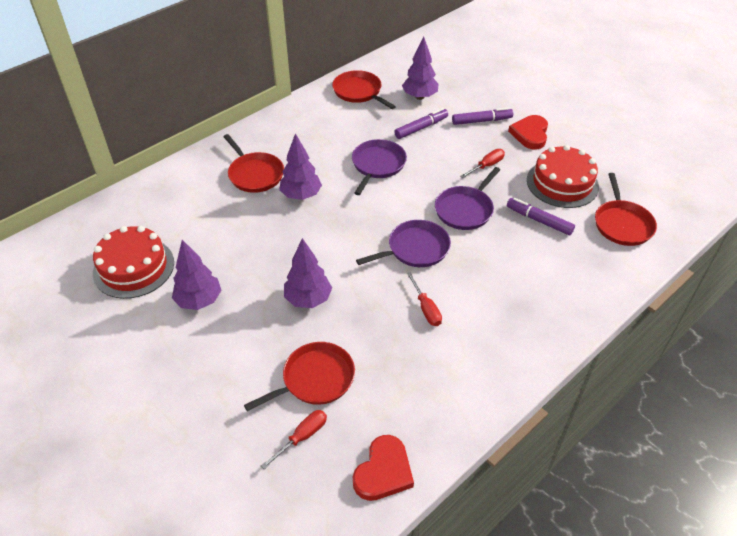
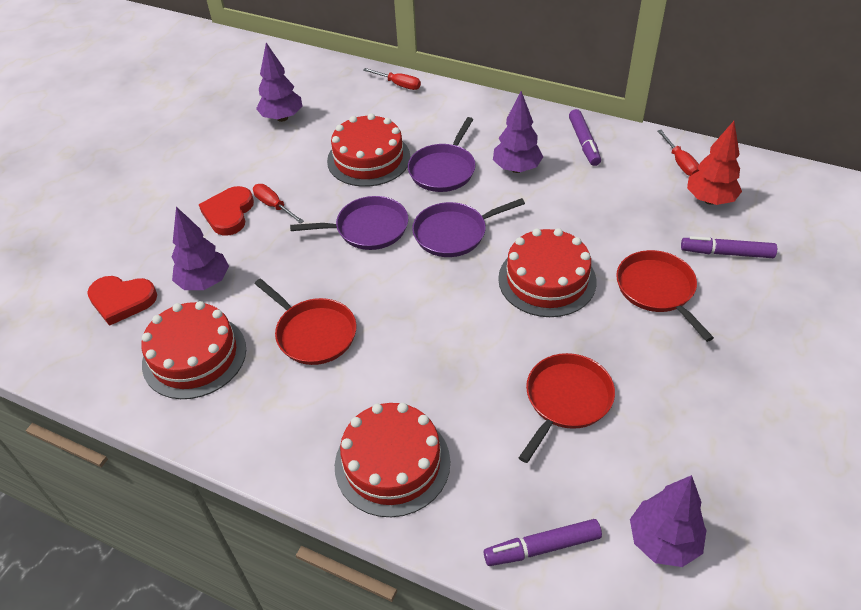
red cake: [93,226,174,299] [527,145,599,208] = 2 -> [141,301,246,399] [327,113,410,187] [335,403,450,517] [498,228,596,317] = 4
red pan: [224,134,284,193] [244,342,355,411] [332,70,396,109] [595,173,657,246] = 4 -> [255,279,357,365] [519,353,615,463] [616,250,714,342] = 3
red tree: none = 0 -> [687,121,742,205] = 1

